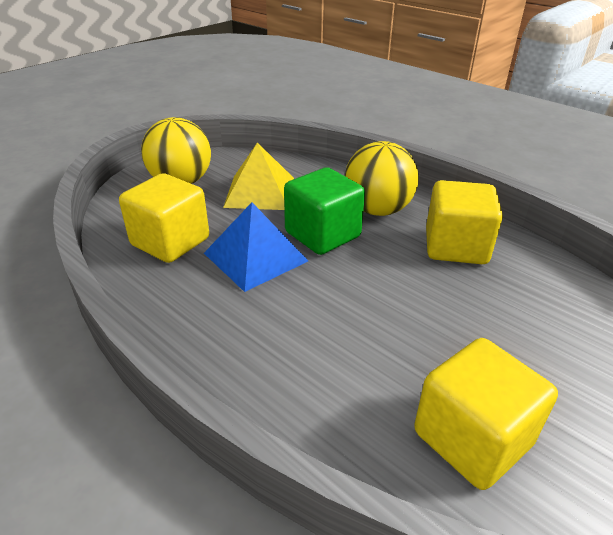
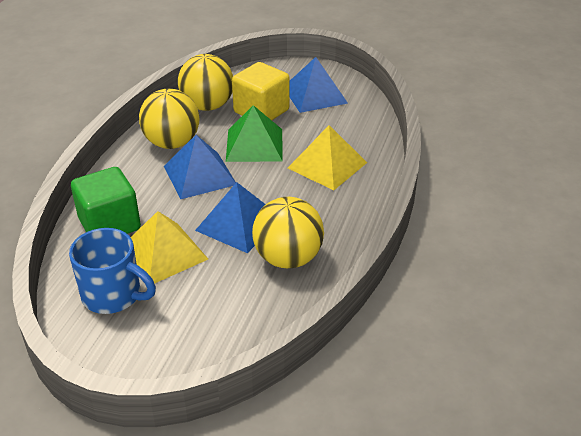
blue mug: none = 0 -> [69,228,156,314] = 1
blue pyramid: [204,202,308,292] = 1 -> [164,135,236,199] [195,182,266,253] [290,57,348,113] = 3
green pyramid: none = 0 -> [226,105,283,162] = 1
yellow ball: [141,117,211,184] [345,141,419,216] = 2 -> [139,89,199,149] [178,54,233,111] [252,197,324,268] = 3
yellow cube: [119,173,209,263] [414,338,558,490] [426,180,503,264] = 3 -> [232,62,290,120] = 1
yellow pyramid: [223,142,294,210] = 1 -> [131,211,208,284] [288,125,367,190] = 2

